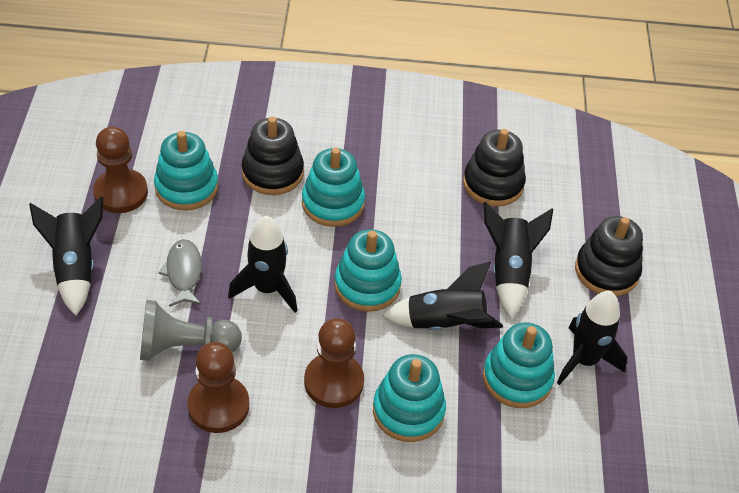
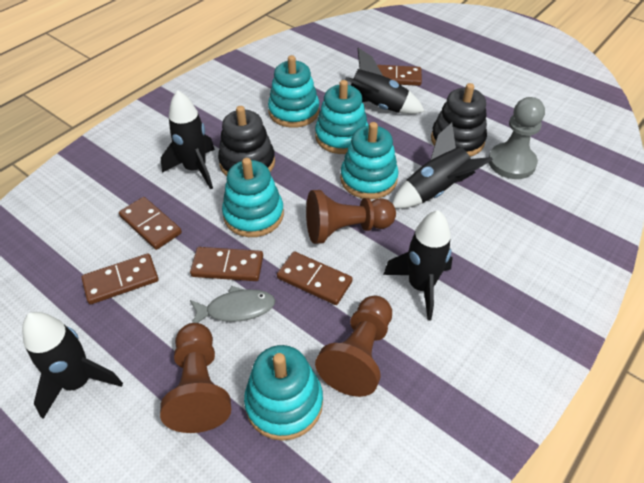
black stacking toy: [242,116,304,195] [463,129,526,207] [575,216,643,296] = 3 -> [218,106,275,176] [431,83,487,157] = 2
brown domino: none = 0 -> [81,253,159,305] [119,197,182,250] [190,247,263,281] [277,252,353,305] [377,65,422,86] = 5

